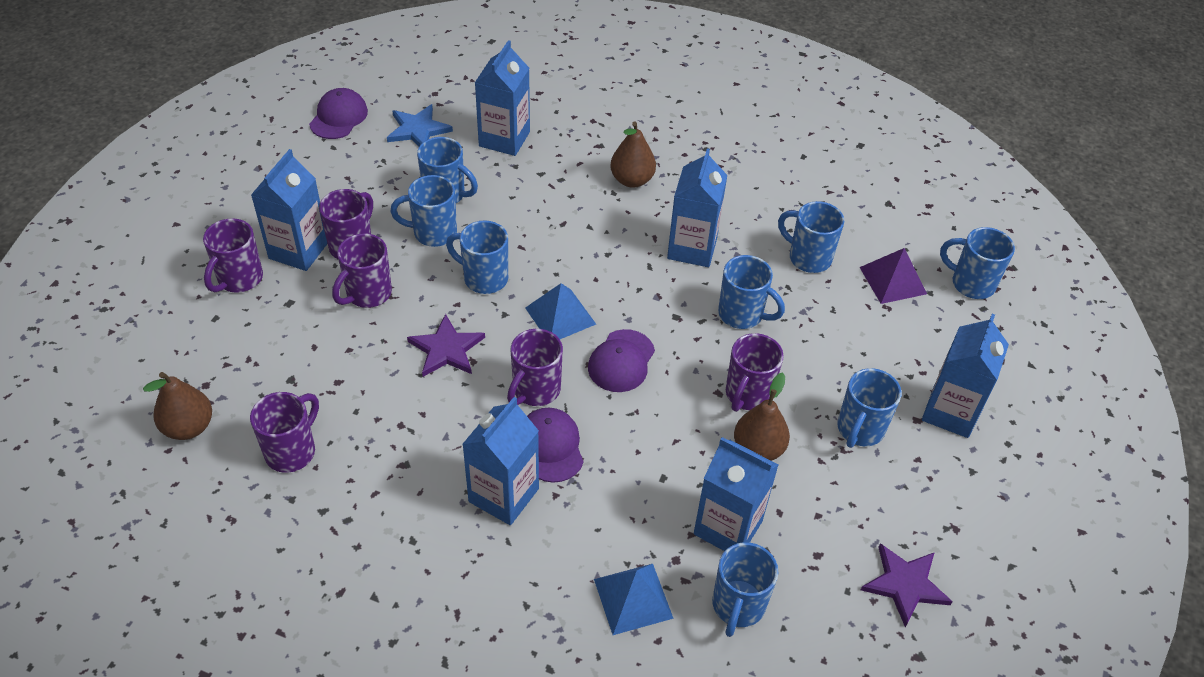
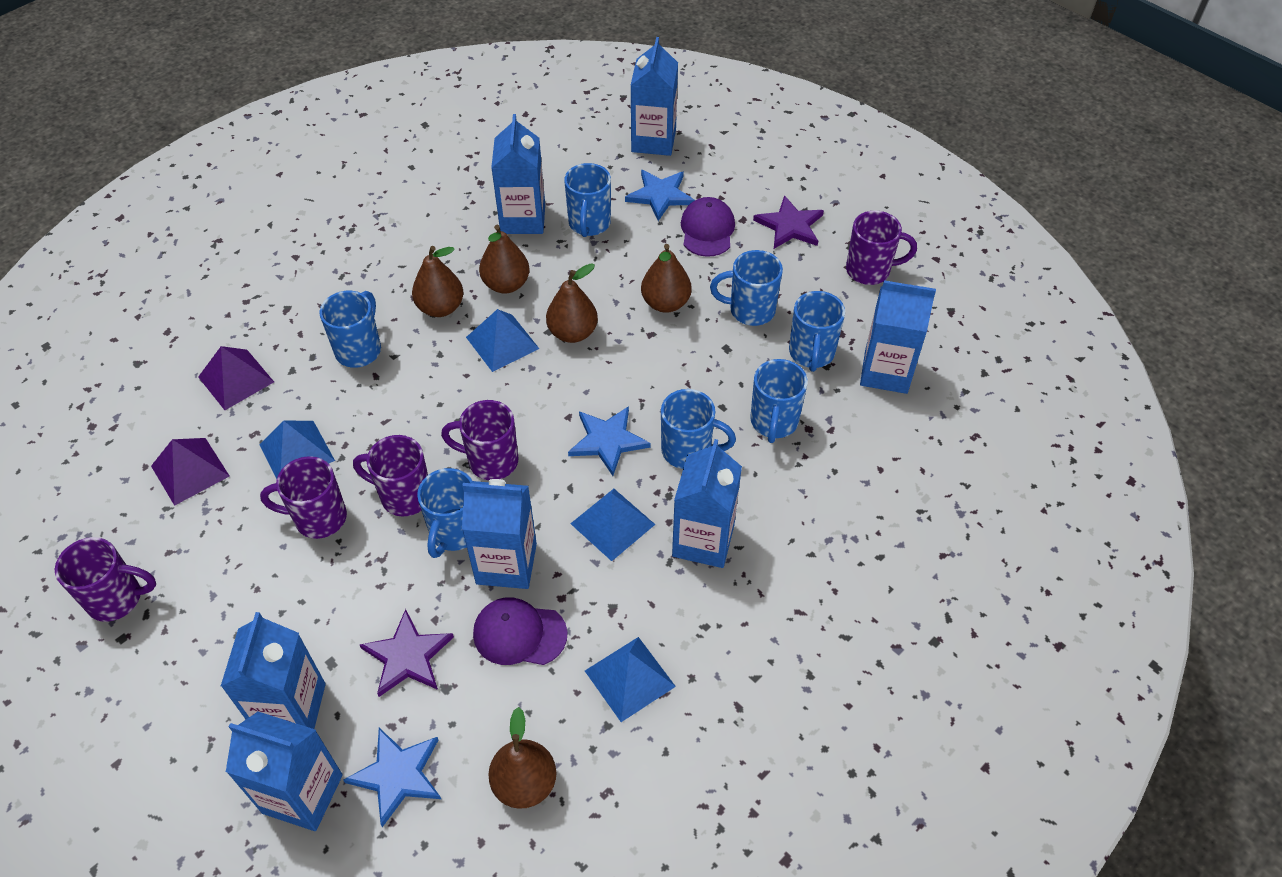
blue carton: [251,149,327,271] [462,397,539,525] [475,40,530,156] [667,148,727,267] [694,437,778,551] [922,314,1009,438] = 6 -> [221,612,326,729] [226,712,343,831] [462,479,537,589] [491,114,545,234] [631,37,678,156] [672,439,742,568] [860,280,936,394] = 7
blue mug: [390,175,457,247] [417,137,478,203] [446,221,508,294] [712,542,778,637] [718,255,785,329] [778,201,844,273] [837,368,902,448] [940,227,1015,299] = 8 -> [319,291,381,368] [417,468,472,558] [564,163,611,237] [661,389,736,469] [710,250,783,326] [751,359,808,443] [789,291,845,372] = 7
blue pyramid: [525,283,596,339] [594,564,674,635] = 2 -> [259,421,335,479] [466,309,539,372] [570,489,656,561] [585,637,676,722] = 4
blue star: [387,104,453,146] = 1 -> [343,728,441,827] [568,406,651,476] [625,170,695,221] = 3
brown pear: [143,372,212,440] [610,122,656,188] [734,373,790,461] = 3 -> [412,246,464,317] [479,225,530,294] [488,707,556,809] [546,263,598,343] [641,244,692,313] = 5
purple cap: [309,88,368,139] [527,408,584,483] [588,329,655,392] = 3 -> [473,597,567,665] [681,197,735,257] = 2
purple mug: [203,218,263,293] [250,392,319,473] [319,189,373,259] [332,233,392,308] [507,329,563,406] [726,333,784,412] = 6 -> [55,537,156,622] [260,456,347,539] [353,435,428,516] [441,400,519,480] [846,210,917,285] = 5
purple pyramid: [859,248,927,304] = 1 -> [151,438,229,506] [198,346,274,410] = 2

